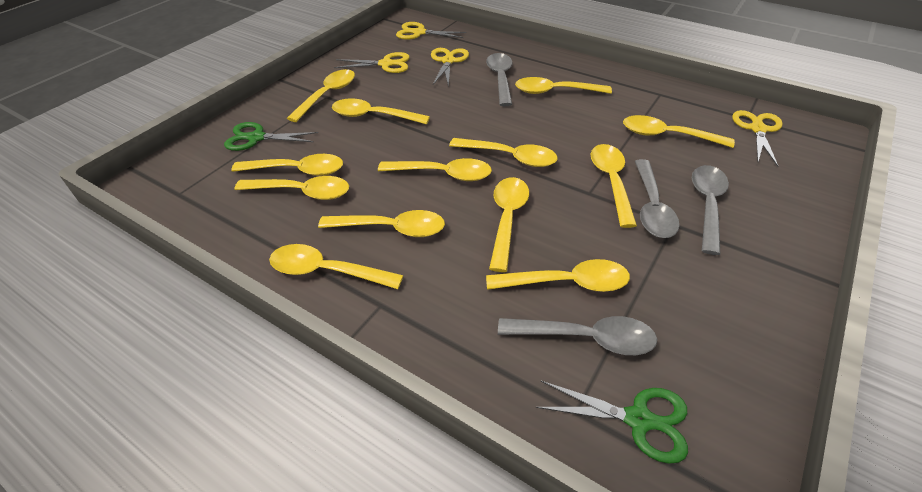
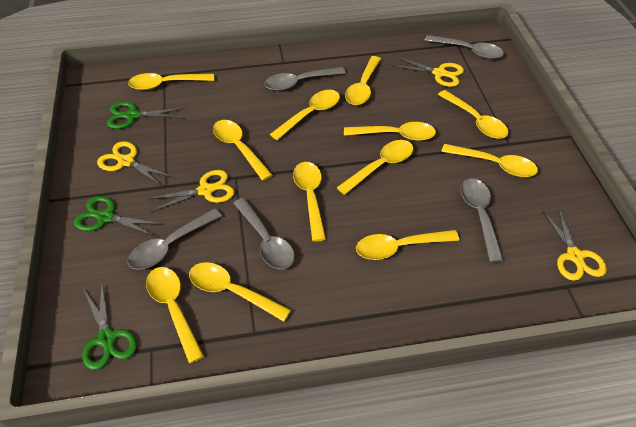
green scissors: [224,122,318,151] [536,381,688,464] = 2 -> [74,196,162,237] [82,284,137,370] [107,102,185,129] = 3
grey spoon: [486,53,512,106] [498,316,657,355] [635,159,680,238] [692,165,729,255] = 4 -> [128,208,222,270] [233,198,295,269] [265,67,346,91] [424,35,504,59] [461,178,504,262] = 5
yellow spoon: [231,154,343,176] [235,176,349,200] [269,244,403,289] [287,69,355,122] [318,210,445,237] [332,98,430,124] [378,158,492,181] [449,138,558,167] [486,259,630,292] [489,177,529,272] [515,77,612,94] [591,144,637,228] [623,115,735,148] = 13 -> [128,73,214,90] [146,267,204,364] [189,262,291,322] [213,120,273,181] [270,90,340,140] [293,162,326,242] [336,140,414,195] [344,122,436,141] [345,56,381,105] [356,230,460,260] [438,90,508,139] [441,144,538,177] = 12

